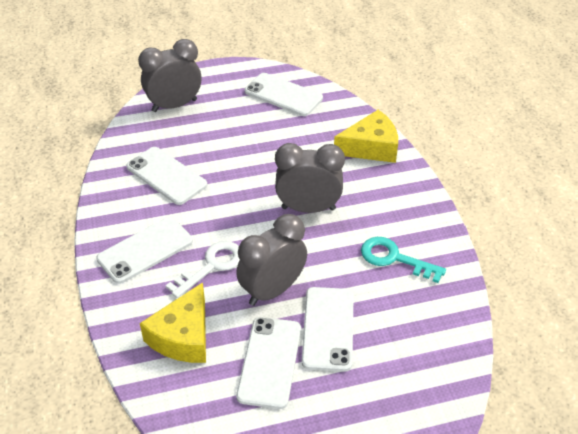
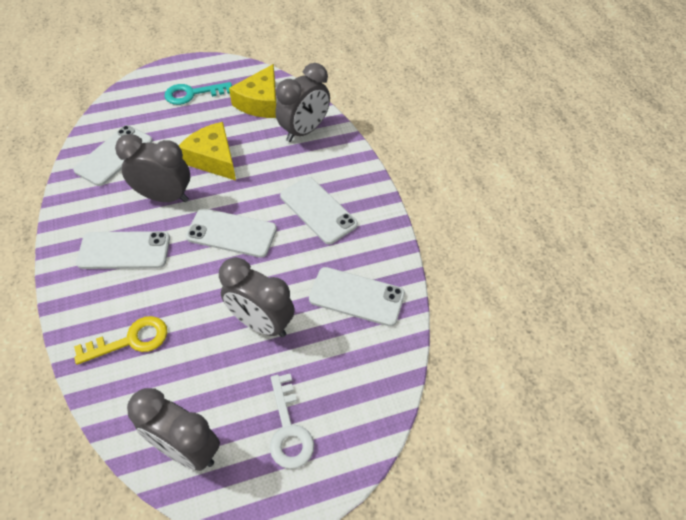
grey clock: [138,39,201,112] [236,214,307,306] [275,143,345,213] = 3 -> [115,134,190,202] [127,388,220,471] [219,257,295,337] [275,63,330,142] = 4
yellow key: none = 0 -> [74,316,167,365] = 1

